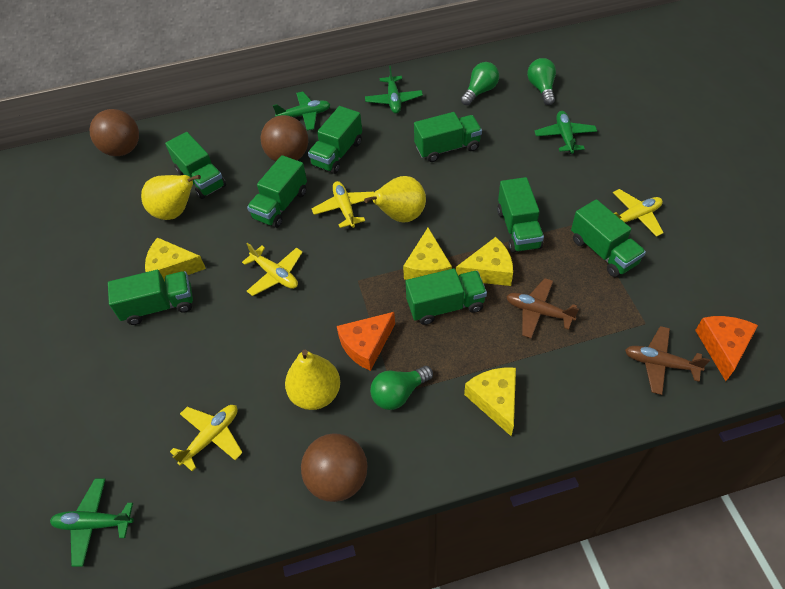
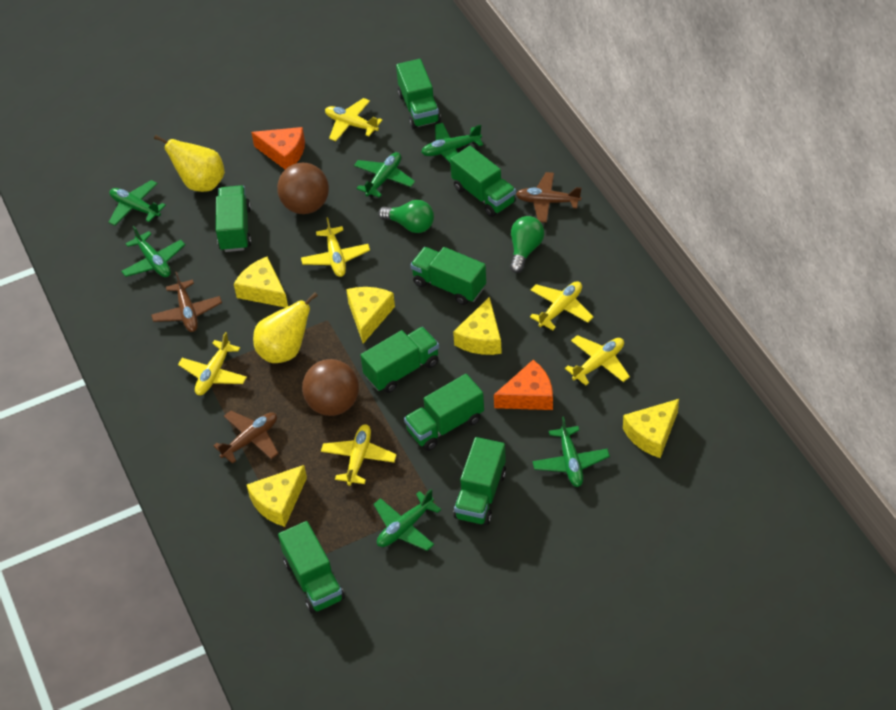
brown ball: [90,109,139,156] [261,115,308,162] [301,433,368,502] = 3 -> [277,163,329,214] [302,359,359,416] = 2
brown plane: [506,278,579,338] [625,326,710,395] = 2 -> [151,272,222,332] [213,411,278,464] [516,172,581,223] = 3
green light bulb: [370,366,433,410] [461,62,499,105] [527,58,556,105] = 3 -> [378,200,434,233] [510,216,544,273] = 2
green plane: [50,478,134,567] [273,92,331,131] [365,66,423,114] [535,111,597,154] = 4 -> [109,180,166,226] [121,226,185,277] [354,152,415,198] [373,489,441,551] [421,123,483,162] [532,417,610,487] = 6
yellow cheese: [145,237,206,281] [403,228,452,280] [456,237,513,286] [464,368,516,436] = 4 -> [234,257,288,308] [247,465,307,527] [346,287,395,344] [453,297,502,355] [623,399,679,458] = 5
yellow pear: [141,175,201,220] [285,350,340,410] [364,176,426,222] = 3 -> [154,135,225,192] [253,292,318,363] = 2
yellow plane: [170,405,243,471] [242,243,303,296] [312,181,374,228] [613,189,664,237] = 4 -> [178,332,247,395] [301,217,370,277] [321,425,397,486] [325,98,383,141] [530,281,593,330] [565,335,630,385] = 6

